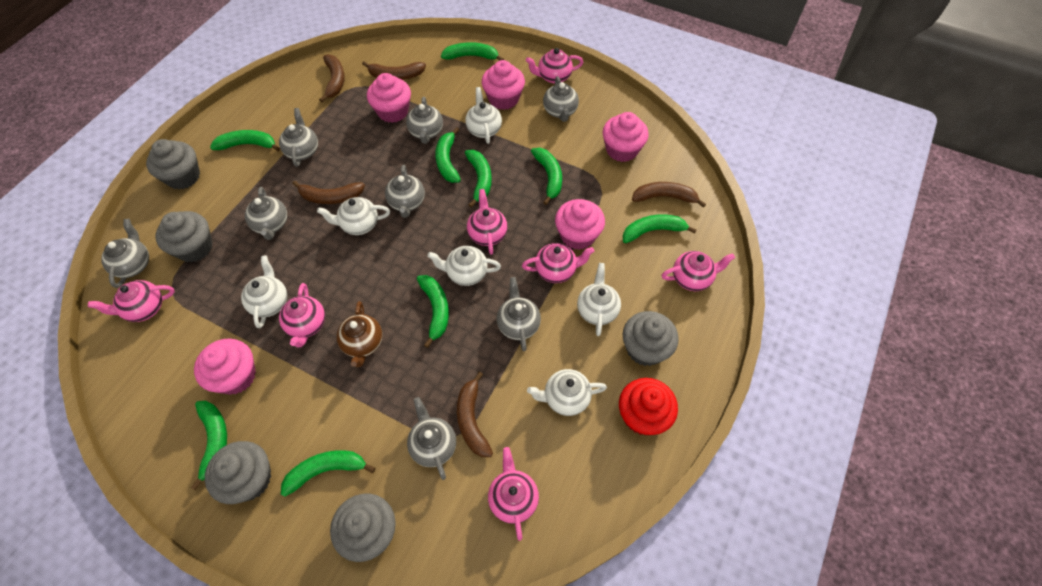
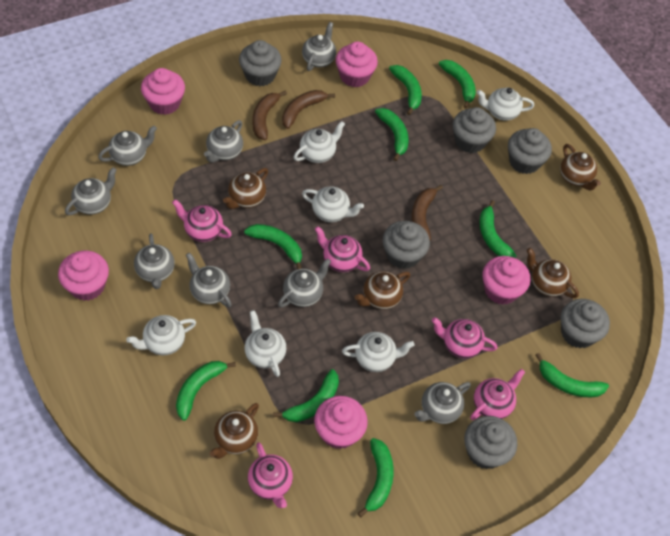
brown banana: [292,180,365,204] [319,54,345,102] [362,61,426,80] [457,371,493,457] [632,182,706,208] = 5 -> [253,90,287,140] [282,90,335,129] [412,185,443,240] = 3
brown teapot: [336,301,383,367] = 1 -> [210,403,259,459] [223,168,268,209] [355,271,410,309] [527,248,579,298] [560,144,601,191] = 5
grey cupcake: [146,139,200,189] [155,211,213,262] [205,441,271,504] [330,493,396,562] [623,311,679,366] = 5 -> [239,40,282,86] [383,221,430,269] [453,107,496,153] [464,416,517,469] [508,128,552,174] [561,299,610,348] = 6
pink teapot: [88,280,175,322] [279,283,325,347] [467,189,507,255] [488,447,539,541] [522,243,594,283] [526,48,583,84] [662,251,735,291] = 7 -> [172,199,232,242] [248,442,293,508] [315,226,370,272] [432,317,498,358] [470,369,525,420] = 5
red cupcake: [619,378,678,435] = 1 -> none = 0

